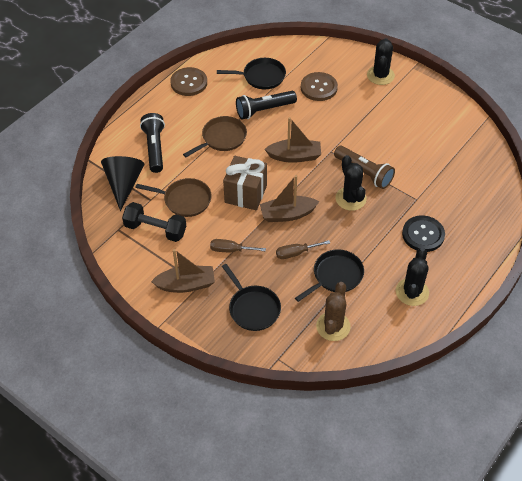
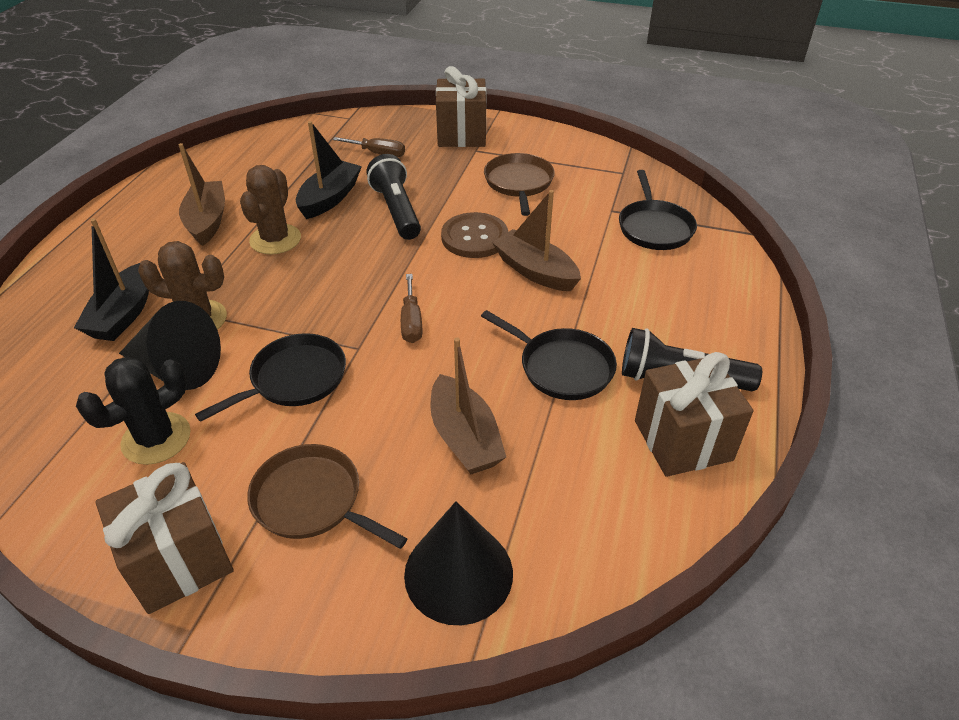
black boat: none = 0 -> [74,218,149,341] [296,121,362,219] = 2
black button: [402,215,445,252] = 1 -> none = 0
black cactus: [336,155,367,211] [367,38,395,85] [396,248,429,306] = 3 -> [76,356,191,465] = 1
black cone: [101,156,144,211] = 1 -> [119,301,221,390] [404,501,513,625] = 2
black dumbbell: [122,202,186,242] = 1 -> none = 0
brown button: [170,67,207,96] [301,72,338,101] = 2 -> [441,212,508,258] = 1
brown cactus: [316,282,351,341] = 1 -> [138,241,227,330] [240,165,301,255] = 2
brown flashlight: [334,146,395,189] = 1 -> none = 0
brown gift: [223,156,267,210] = 1 -> [95,462,234,614] [436,66,486,147] [635,352,753,477] = 3

